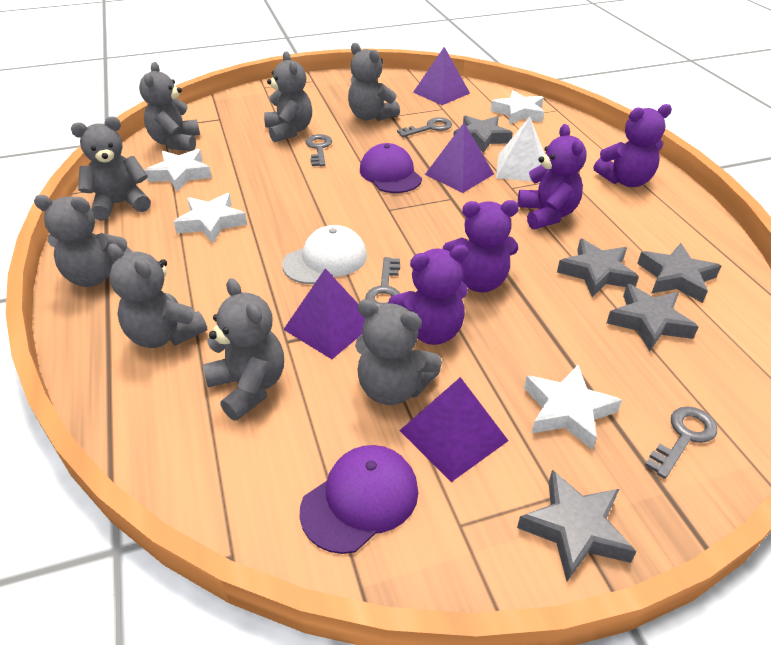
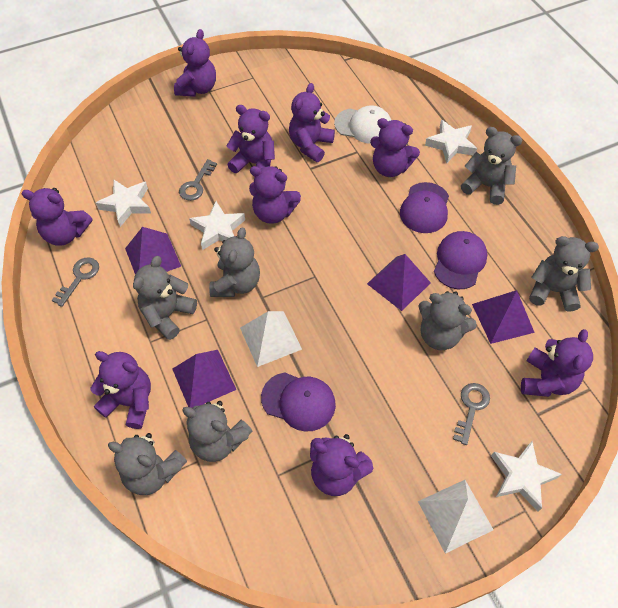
grey key: [305,134,332,166] [365,257,400,307] [397,117,452,137] [645,406,717,479] = 4 -> [52,257,99,307] [179,159,217,201] [453,383,490,445] = 3
grey star: [453,115,513,153] [517,470,637,581] [557,238,639,297] [607,284,699,352] [637,243,721,303] = 5 -> none = 0
grey teddy bear: [34,195,132,287] [71,117,151,221] [108,244,207,348] [139,62,200,151] [203,278,284,421] [264,51,312,142] [348,43,400,121] [355,299,442,405] = 8 -> [108,433,187,495] [133,256,197,340] [182,401,252,462] [209,227,260,297] [418,291,477,350] [461,127,523,205] [529,236,599,311] = 7
purple cap: [300,445,418,554] [360,143,422,193] = 2 -> [261,372,336,431] [400,182,449,233] [434,231,487,289] = 3
purple teddy bear: [388,245,469,345] [443,200,519,292] [518,124,587,229] [594,104,672,187] = 4 -> [22,188,92,246] [90,351,151,429] [174,29,216,97] [227,105,275,173] [249,166,301,224] [289,83,335,162] [310,434,373,496] [370,118,420,177] [521,329,593,397] = 9
white pyramid: [496,117,545,182] = 1 -> [240,311,302,367] [418,480,494,554] = 2

